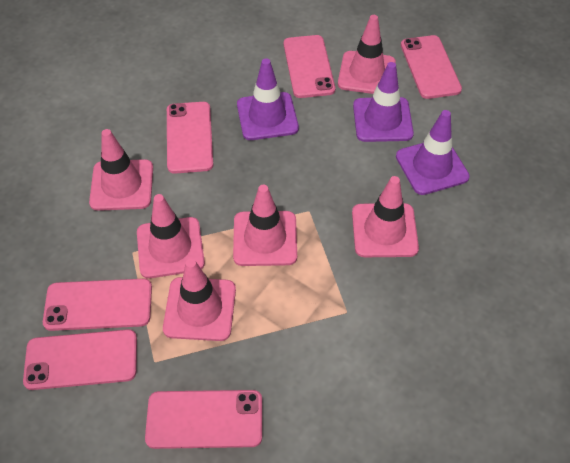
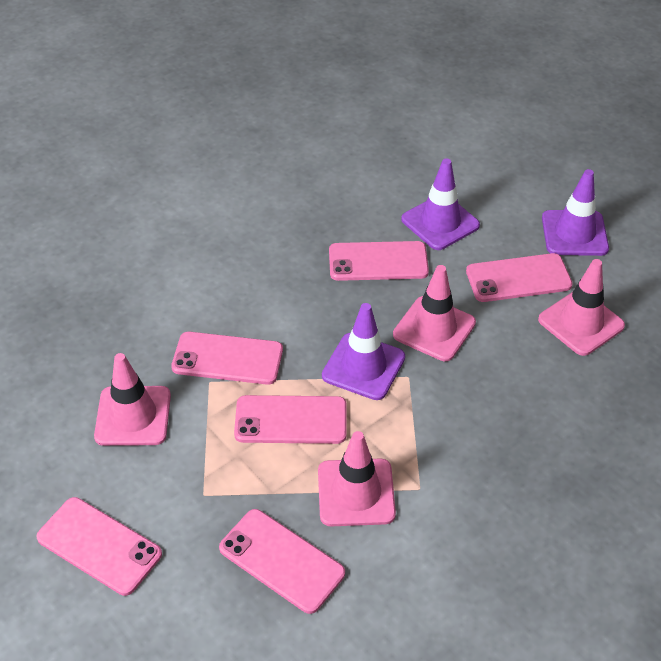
pink traffic cone: [89,129,153,211] [137,194,205,278] [163,259,236,341] [233,185,297,266] [338,15,396,94] [352,176,419,257] = 6 -> [94,353,171,446] [318,431,396,526] [393,265,476,361] [538,259,625,356] = 4

